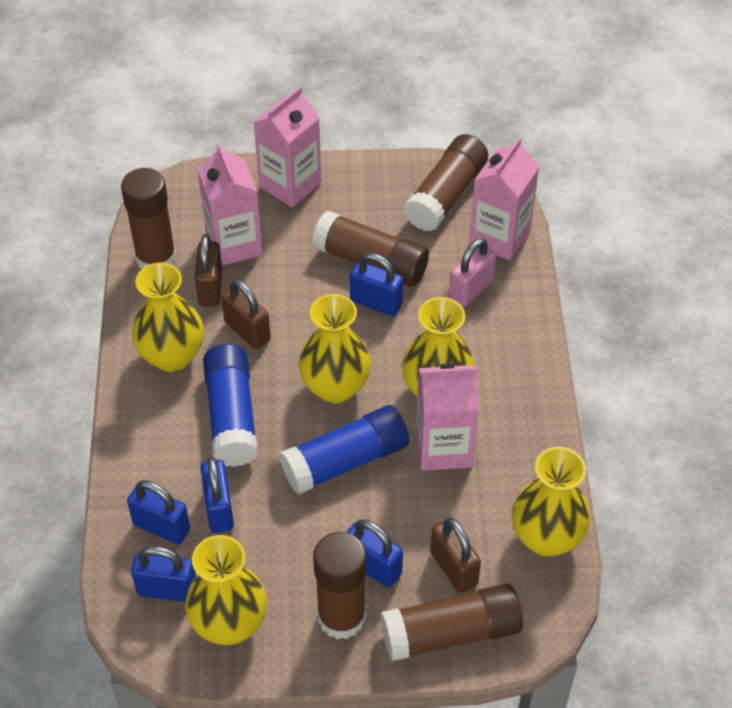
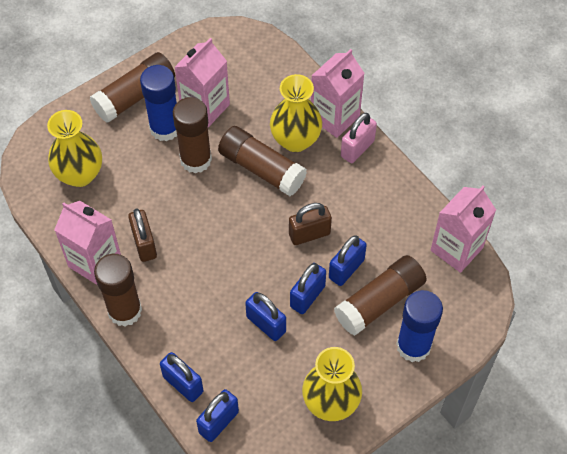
brown padlock: [195,234,222,306] [221,279,271,349] [430,518,481,593] = 3 -> [128,208,157,262] [289,203,332,245] = 2
yellow vase: [132,262,204,372] [185,535,267,645] [298,294,371,404] [402,297,475,396] [512,447,590,557] = 5 -> [47,110,102,187] [270,74,322,152] [302,347,362,421] = 3

